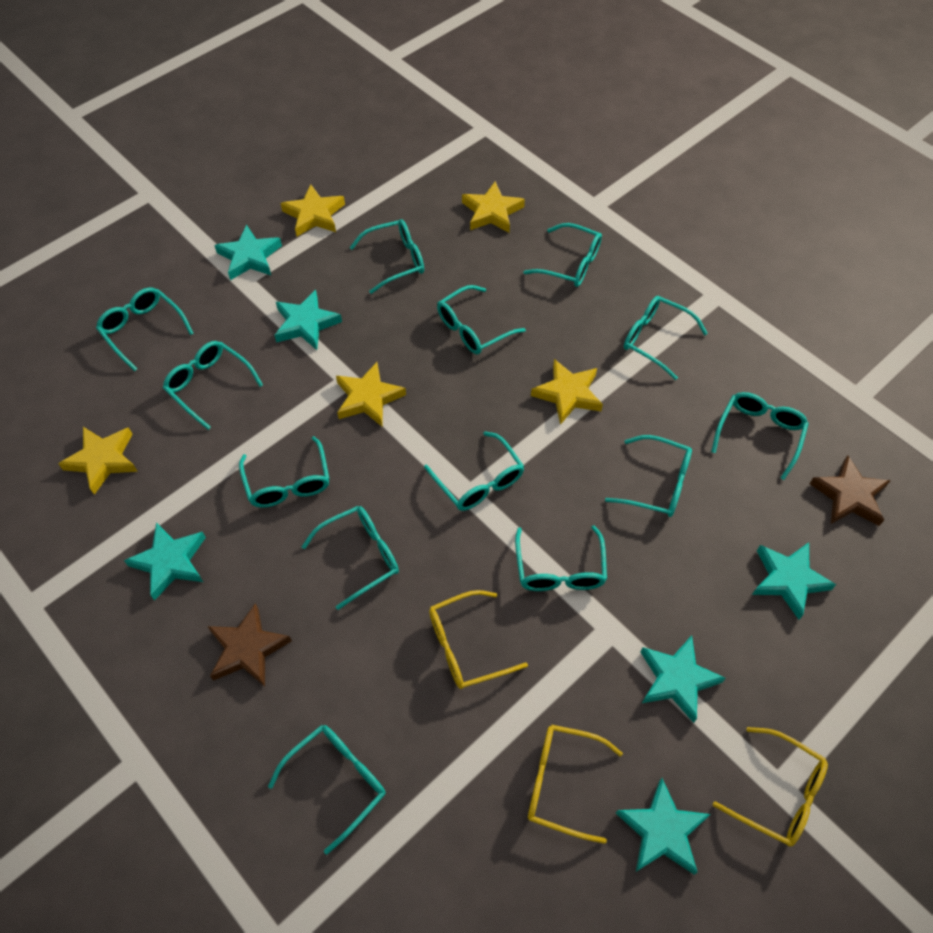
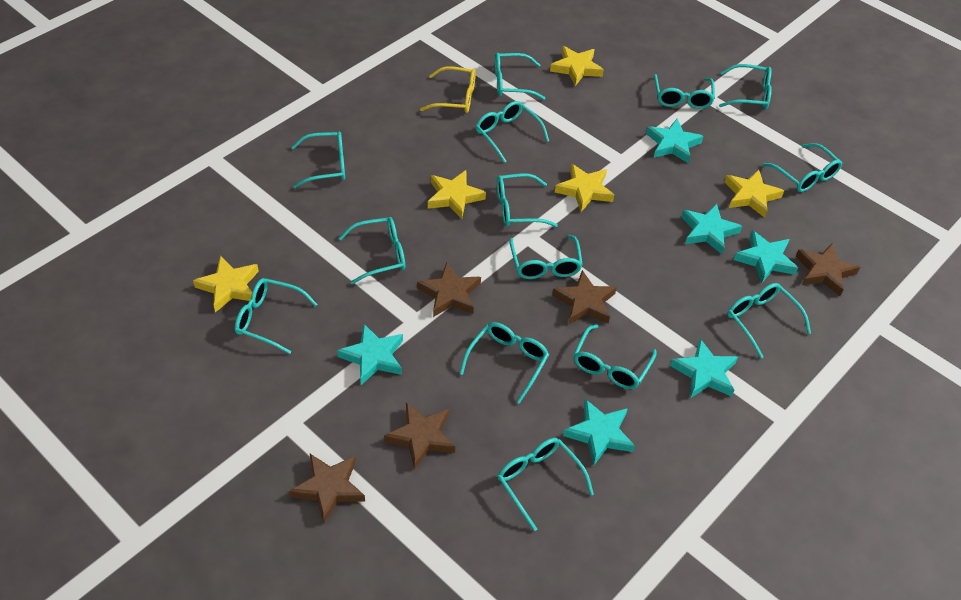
brown star: [207,603,292,687] [810,455,891,526] = 2 -> [289,454,365,524] [384,403,455,470] [417,262,481,317] [552,270,617,324] [796,243,860,296] = 5
turquoise glasses: [96,287,194,372] [163,341,263,430] [239,436,329,508] [268,725,386,854] [302,506,399,610] [349,219,424,294] [424,431,525,511] [437,285,526,355] [515,525,607,591] [523,223,602,287] [605,435,692,517] [624,296,708,380] [711,392,809,480] = 13 -> [235,278,317,354] [291,132,345,188] [339,217,405,284] [459,322,549,404] [476,101,549,163] [495,53,546,100] [497,173,558,227] [497,438,594,531] [509,235,583,279] [573,324,656,389] [654,74,715,109] [719,64,772,110] [727,283,811,358] [763,143,842,192] = 14
yellow glasses: [429,590,528,689] [528,725,623,844] [713,727,828,847] = 3 -> [420,66,476,113] = 1

